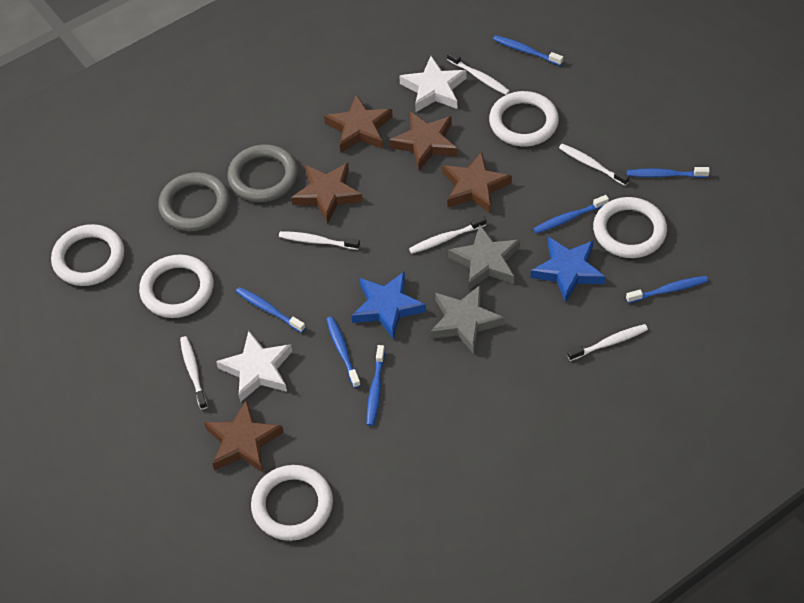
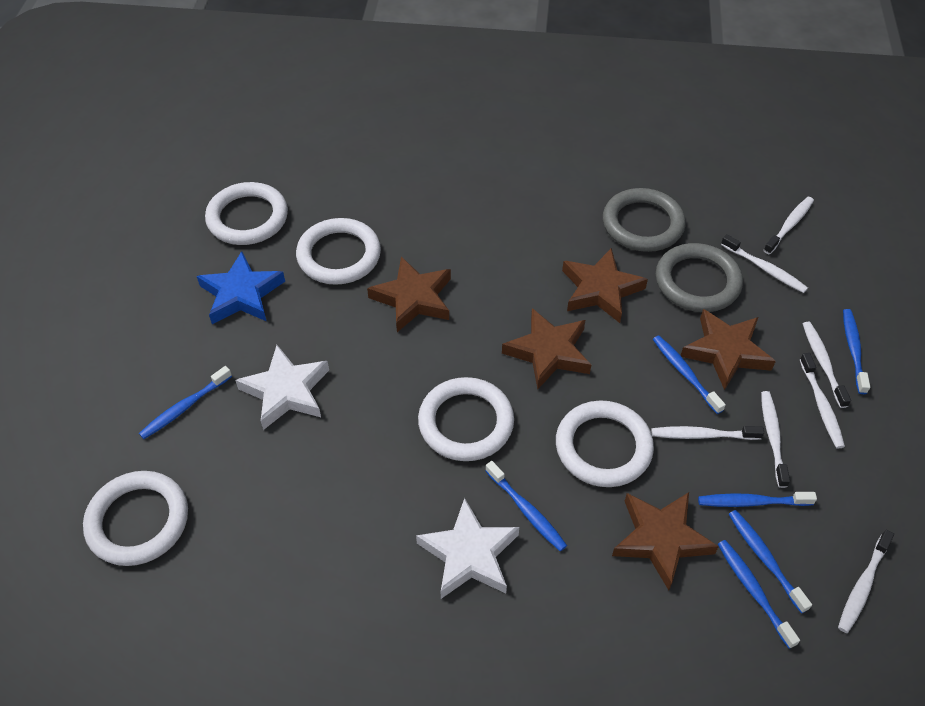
blue star: [351,271,426,339] [530,237,605,303] = 2 -> [197,251,285,324] = 1
grey star: [430,284,505,354] [448,224,520,290] = 2 -> none = 0
white toothbrush: [180,336,207,410] [279,231,360,250] [409,216,486,254] [447,51,510,95] [559,144,629,186] [567,324,648,361] = 6 -> [651,426,764,440] [721,234,808,293] [761,391,790,488] [763,197,814,254] [800,353,845,449] [803,321,851,408] [838,530,894,633] = 7

